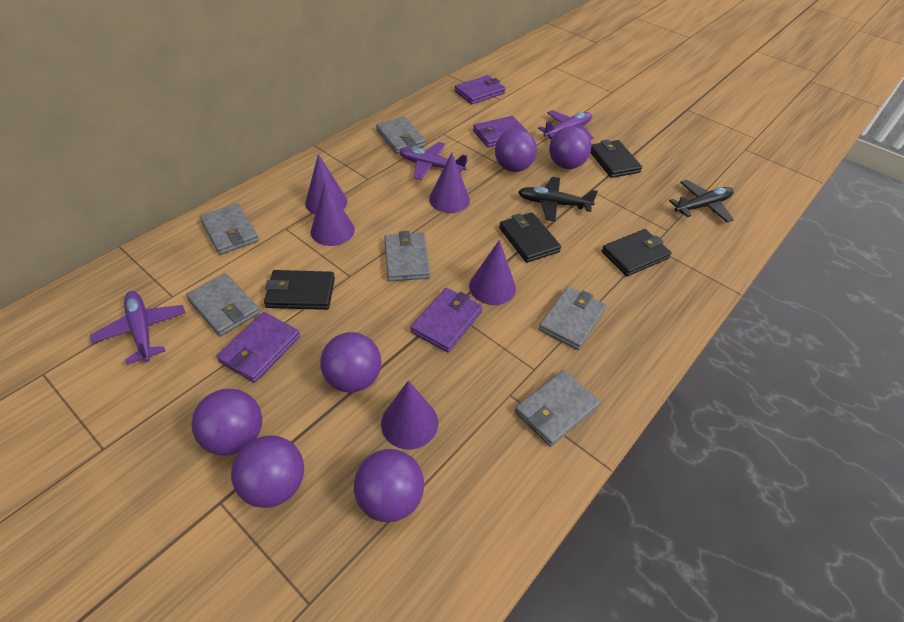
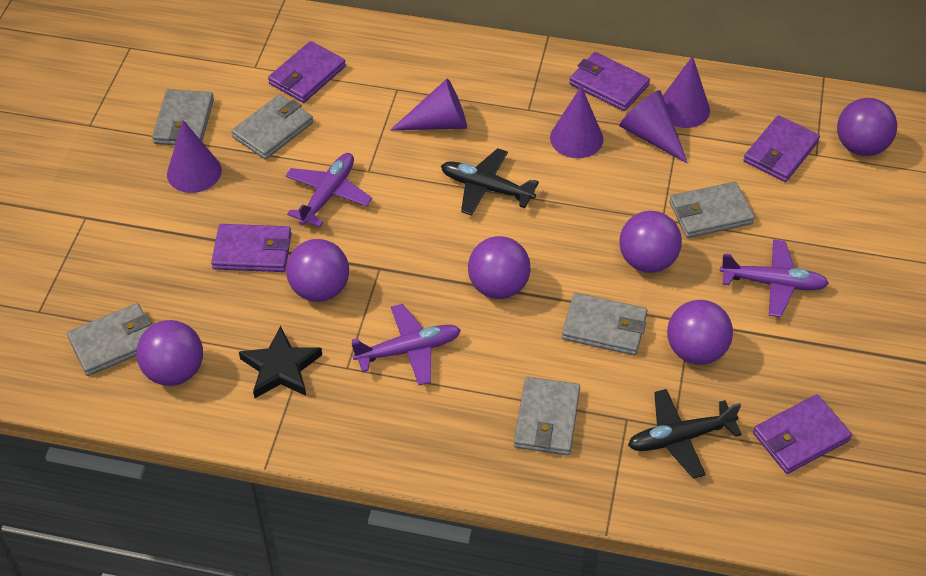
black star: none = 0 -> [239,326,322,398] = 1
black wallet: [264,270,335,310] [499,212,561,263] [591,140,642,178] [602,229,672,276] = 4 -> none = 0
purple wallet: [216,312,300,383] [411,288,482,352] [454,75,506,104] [473,116,528,147] = 4 -> [211,224,292,272] [268,41,346,103] [569,52,650,111] [743,115,820,182] [753,394,852,474] = 5

